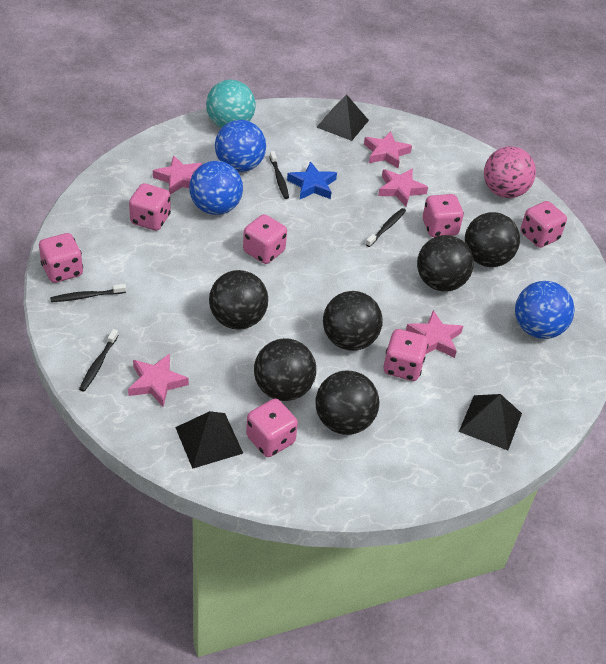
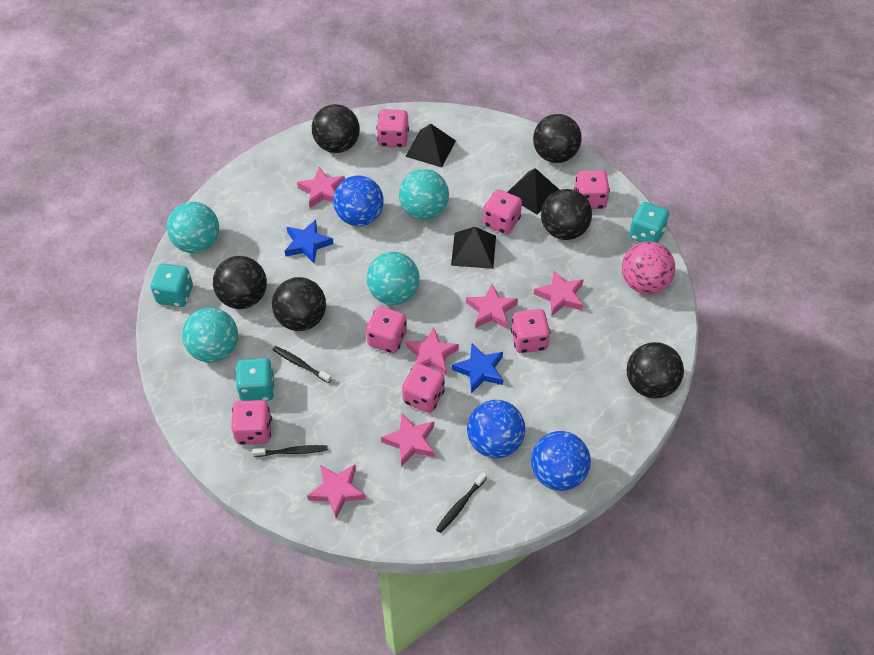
black toothbrush: [50,284,126,302] [79,329,119,391] [269,151,289,199] [365,208,406,247] = 4 -> [252,445,328,457] [273,346,331,383] [436,472,487,533] = 3
blue star: [287,161,337,199] = 1 -> [285,220,333,263] [452,343,503,393] = 2
pink star: [128,354,189,407] [153,155,202,195] [364,131,412,168] [378,168,428,206] [406,310,463,358] = 5 -> [297,167,345,208] [307,465,366,519] [381,413,435,467] [406,327,459,375] [466,284,518,329] [534,270,584,316] = 6
turquoise ball: [206,80,255,128] = 1 -> [167,202,219,253] [182,308,238,363] [366,252,419,305] [399,169,449,220] = 4
turquoise dice: none = 0 -> [150,264,193,307] [235,358,275,401] [629,202,669,243] = 3

